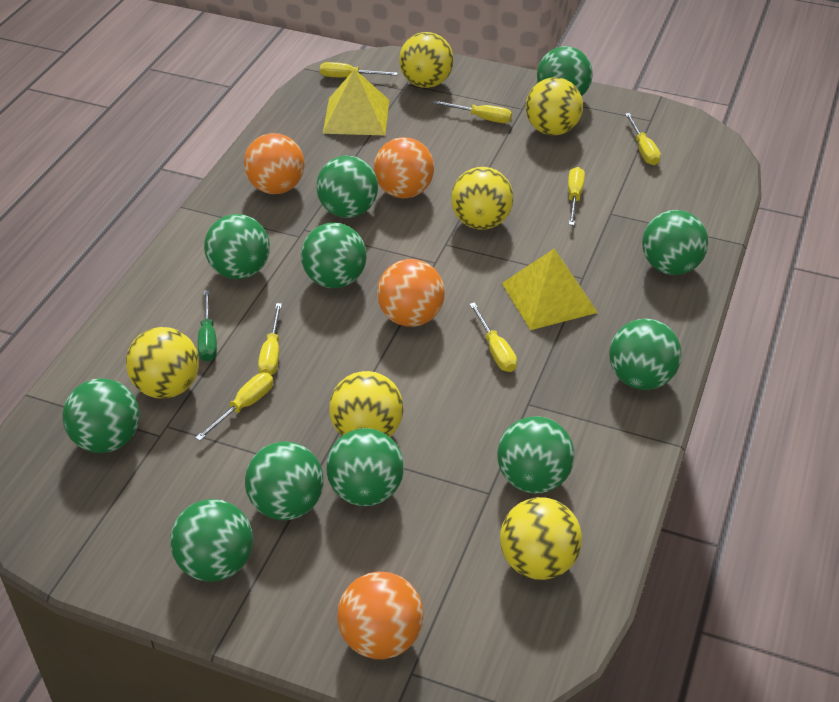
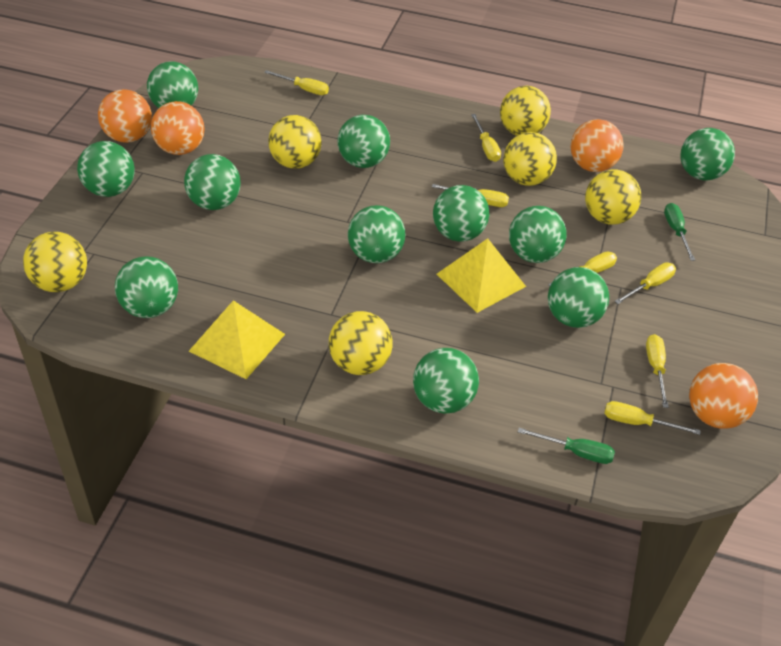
green screwdriver: [198,290,217,362] = 1 -> [518,428,615,464] [664,203,695,261] = 2

